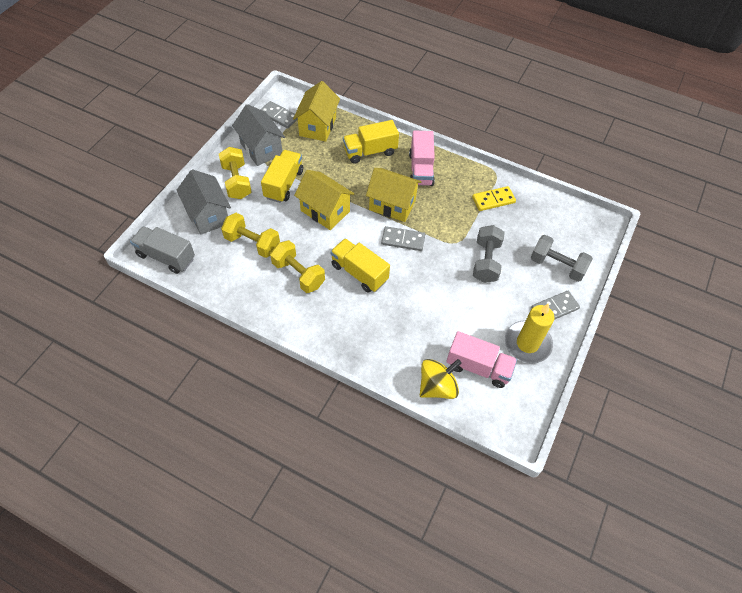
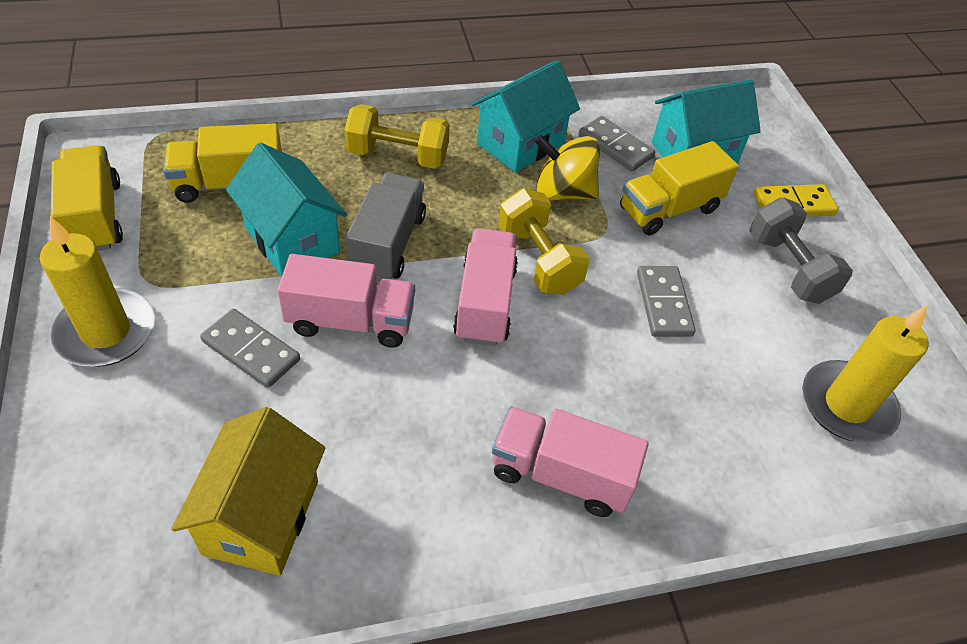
grey dumbbell: [473,225,505,283] [531,235,593,282] = 2 -> [750,197,853,304] = 1
grey house: [177,169,231,235] [232,104,285,166] = 2 -> none = 0
pink truck: [409,130,435,186] [446,331,517,388] = 2 -> [277,254,415,348] [453,228,518,346] [492,406,649,517] = 3
turquoise house: none = 0 -> [226,142,347,277] [472,60,580,173] [652,79,761,164] = 3
yellow candle: [505,303,555,364] = 1 -> [40,216,155,367] [802,305,928,443] = 2
yellow dumbbell: [219,147,252,199] [221,213,280,258] [270,240,325,293] = 3 -> [344,104,450,169] [498,188,590,295] = 2
yellow house: [293,81,340,142] [294,170,354,230] [366,168,422,222] = 3 -> [171,407,325,576] = 1

